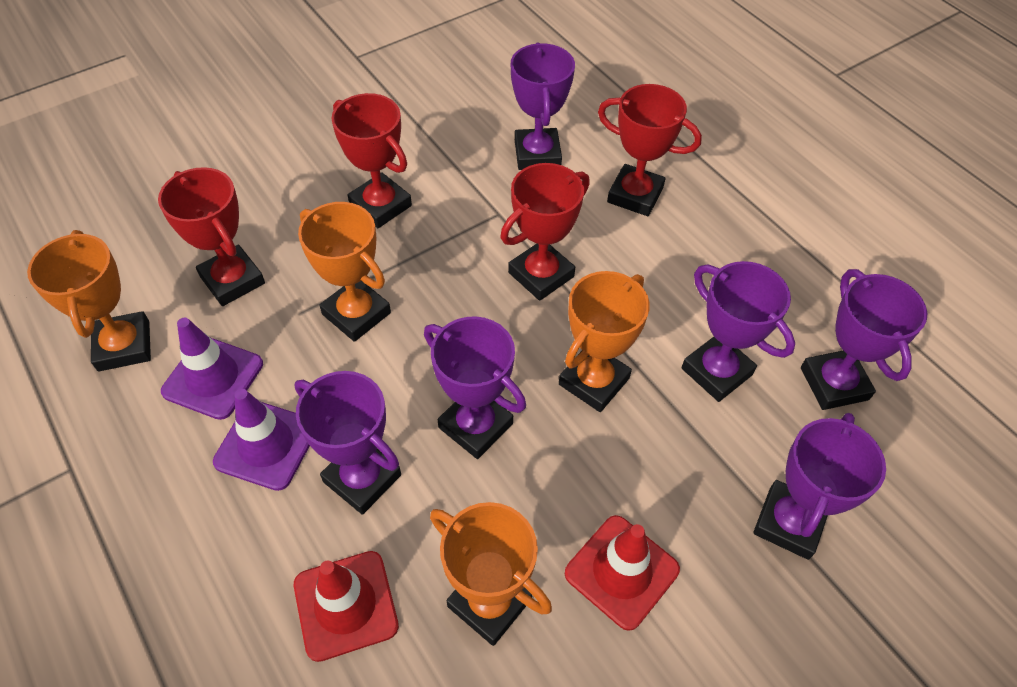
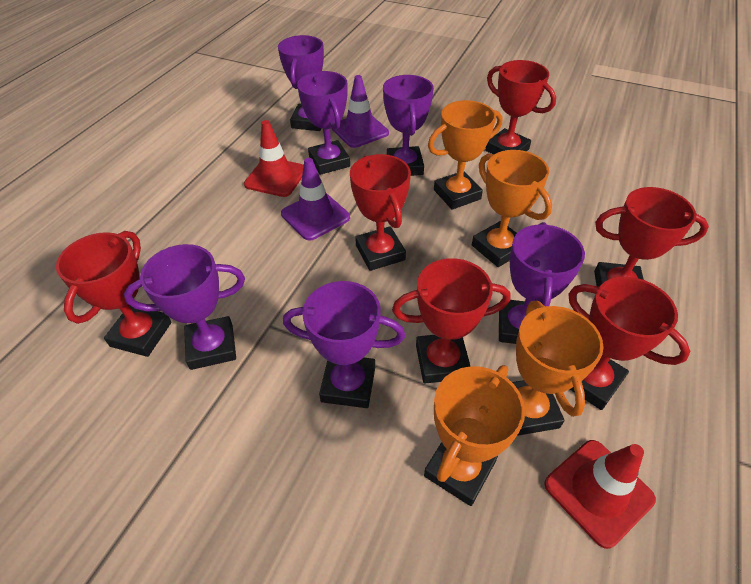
red trophy: [158,167,265,306] [331,93,412,228] [500,163,590,301] [598,84,702,216] = 4 -> [56,231,171,357] [350,154,411,271] [392,258,511,384] [485,60,556,154] [568,277,691,410] [594,187,709,287] = 6

